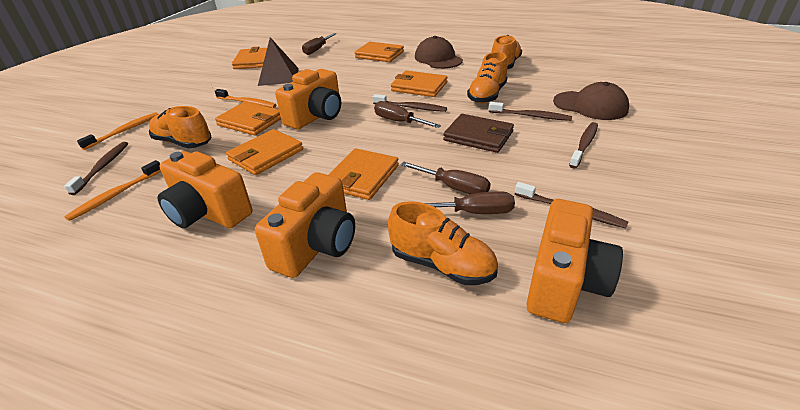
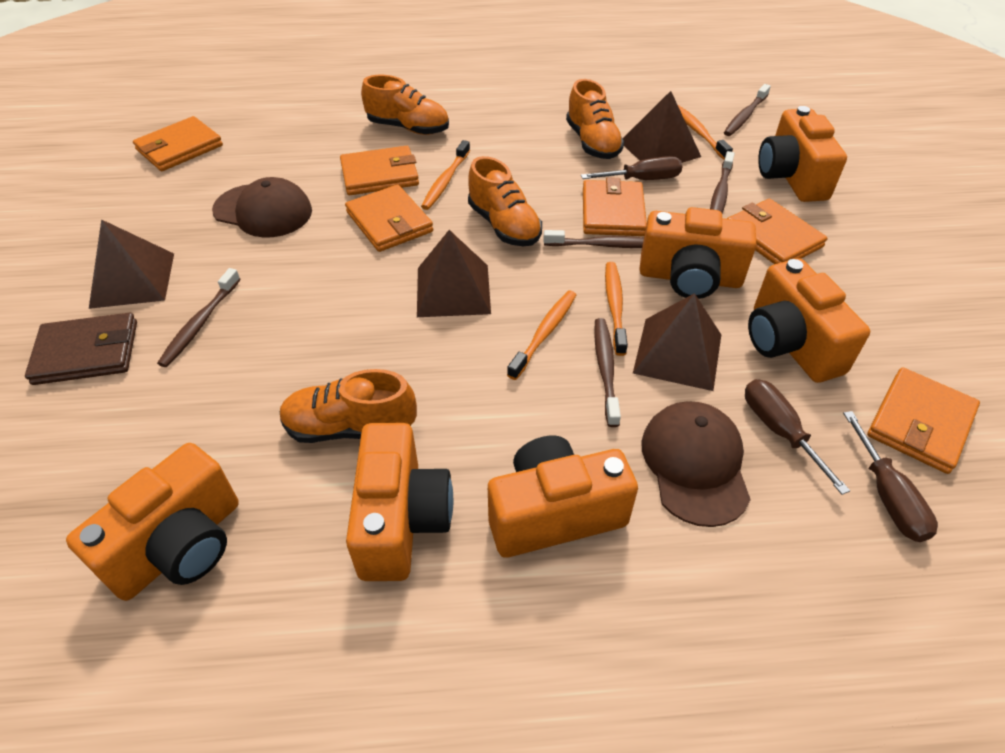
brown pyramid: [258,37,299,86] = 1 -> [89,219,174,309] [417,230,491,317] [623,91,701,163] [633,293,721,391] = 4
brown screwdriver: [302,33,337,55] [374,101,441,128] [401,162,491,194] [425,192,515,214] = 4 -> [581,156,683,180] [745,379,850,495] [843,411,938,542] = 3
orange camera: [157,151,253,228] [255,172,355,278] [275,69,341,129] [526,199,623,323] = 4 -> [66,443,239,601] [346,423,453,581] [488,436,638,558] [639,207,757,299] [748,258,870,383] [758,106,847,202] = 6
orange toothbrush: [64,160,161,221] [77,112,158,150] [215,89,277,108] = 3 -> [421,140,470,210] [507,290,576,380] [605,262,628,356] [678,105,733,160] = 4

